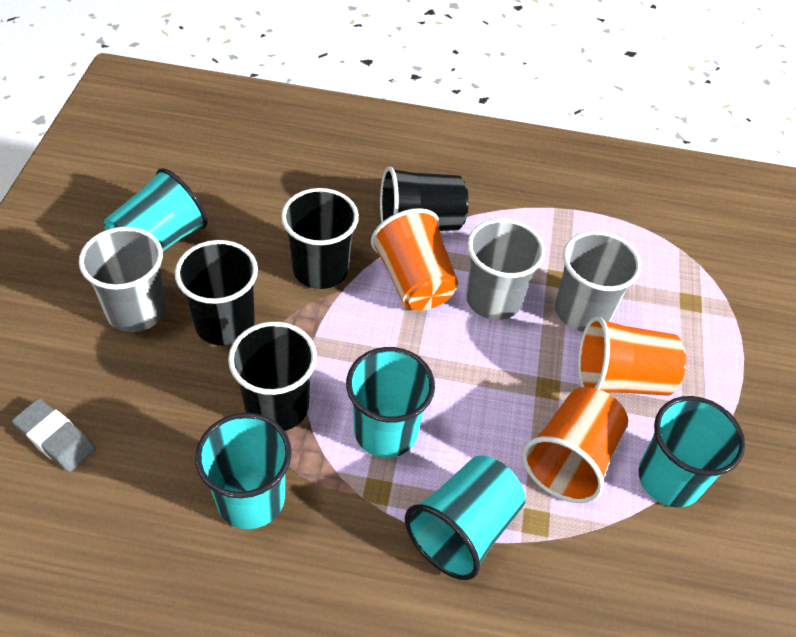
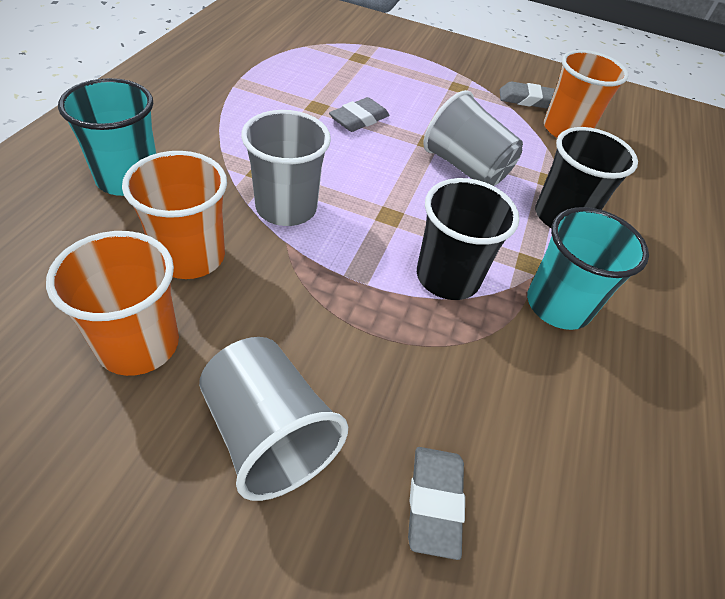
black cup: [175,240,258,345] [228,322,317,431] [281,188,359,289] [380,166,469,231] = 4 -> [417,178,520,300] [535,127,638,228] = 2
grey eraser: [12,399,96,472] = 1 -> [329,97,389,132] [408,447,465,560] [500,81,555,108] = 3
turquoise cup: [104,168,207,251] [195,413,292,529] [346,347,435,458] [405,455,526,580] [639,396,745,507] = 5 -> [58,78,156,196] [527,207,649,330] = 2

